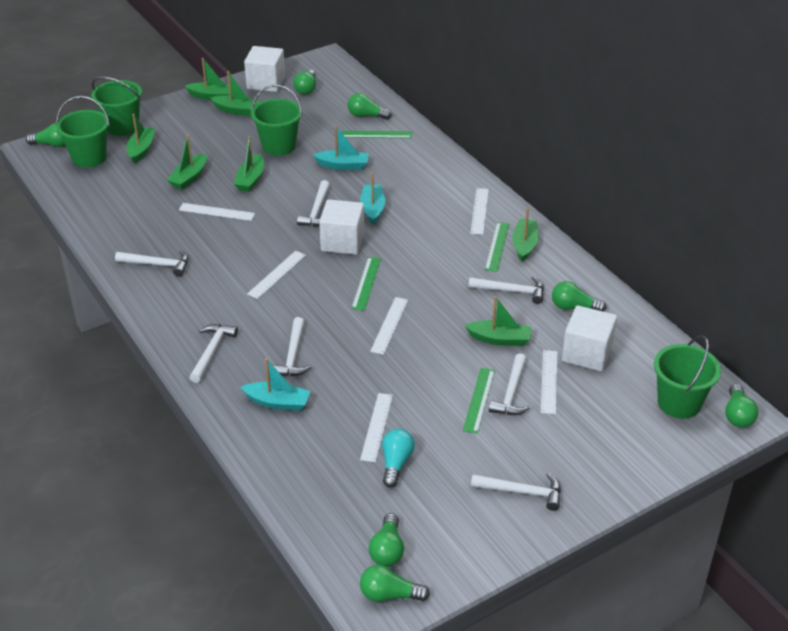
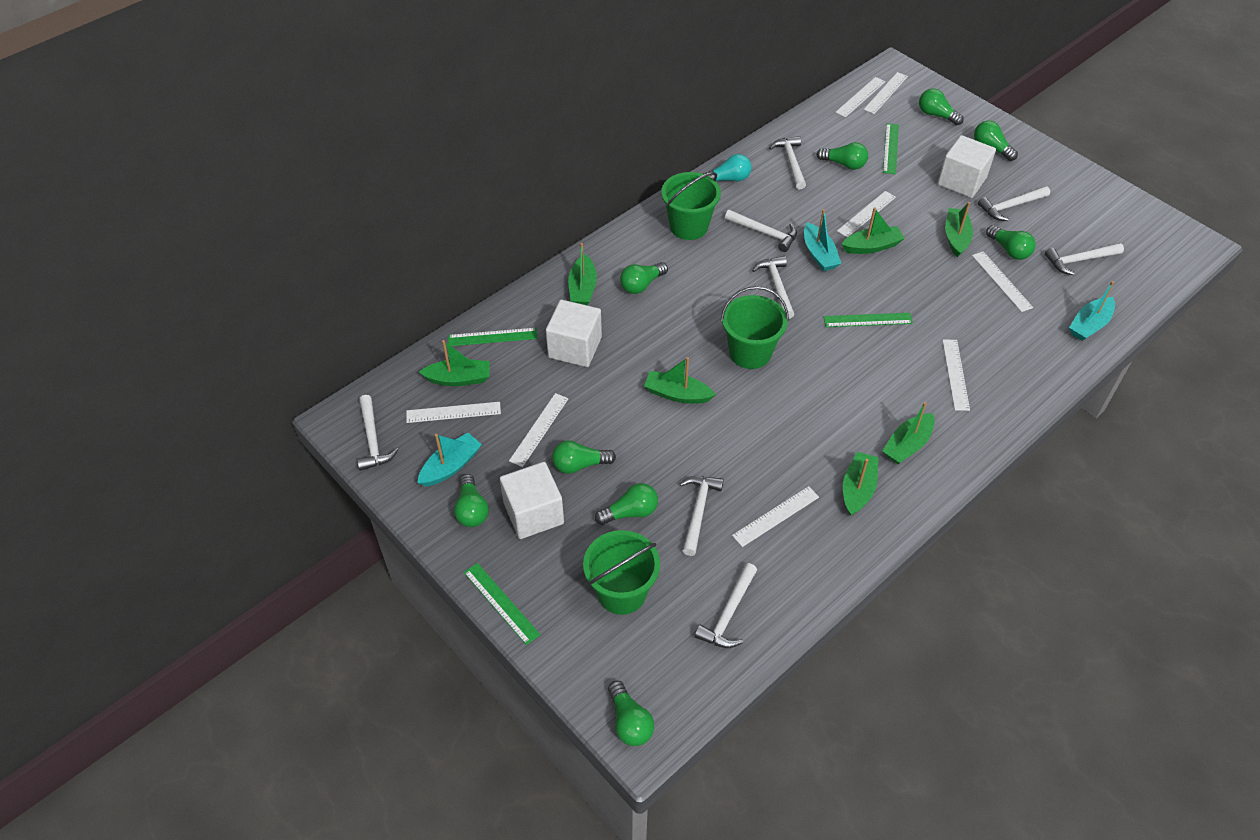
green bucket: [56,96,110,168] [91,77,142,136] [251,85,302,156] [654,335,721,419] = 4 -> [583,530,660,615] [661,172,721,240] [721,286,789,369] = 3
green light bulb: [26,123,65,147] [293,69,316,95] [348,93,392,120] [360,565,430,602] [369,513,404,567] [552,281,606,311] [725,384,758,428] = 7 -> [454,474,489,527] [552,440,616,474] [595,483,658,525] [608,681,654,746] [620,262,668,294] [816,142,868,170] [919,88,964,125] [974,120,1018,161] [986,225,1036,260] = 9
white hammer: [115,250,188,277] [189,324,238,383] [273,317,312,376] [297,180,330,226] [468,276,544,304] [471,473,561,511] [489,353,530,415] = 7 -> [357,395,399,471] [680,476,724,556] [694,563,757,648] [725,210,797,252] [752,256,795,319] [769,136,806,189] [978,186,1050,221] [1045,243,1124,275] = 8
white ruler: [179,203,255,221] [247,251,306,299] [360,393,393,462] [370,297,408,355] [470,188,489,235] [541,350,558,414] = 6 -> [406,402,501,423] [509,393,569,467] [732,486,819,547] [835,77,885,117] [837,191,896,237] [864,72,908,114] [942,339,970,411] [972,251,1033,312] = 8

